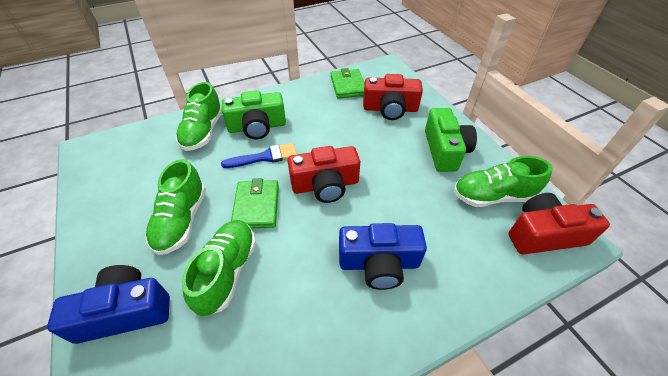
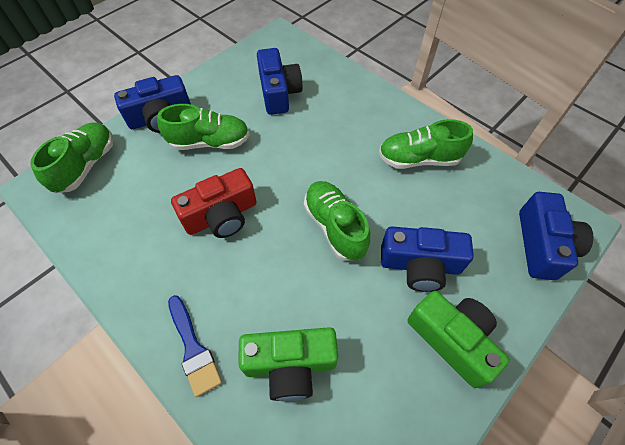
blue camera: [47,265,170,344] [339,223,427,290] = 2 -> [114,75,191,133] [257,48,302,115] [381,226,474,292] [519,192,593,280] = 4
green wallet: [231,178,279,228] [330,68,365,99] = 2 -> none = 0
red camera: [288,146,360,203] [363,74,423,120] [508,193,610,255] = 3 -> [171,168,256,238] = 1

